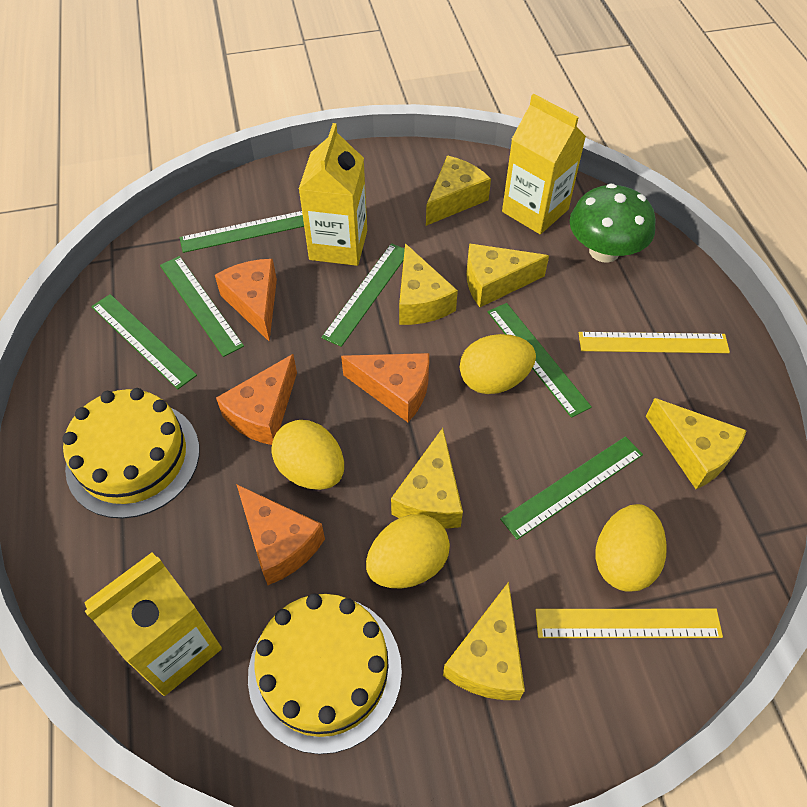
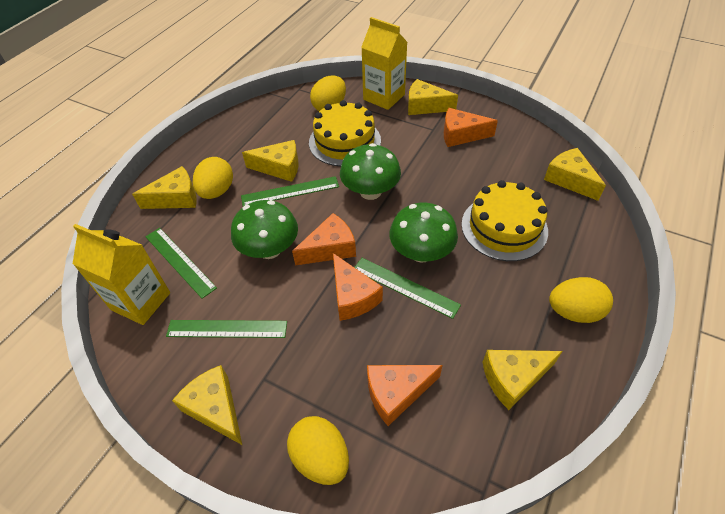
green mushroom: [570,183,656,263] = 1 -> [231,200,298,259] [340,143,401,200] [389,203,458,263] = 3
green ruler: [91,294,197,389] [160,256,244,357] [180,211,304,253] [321,243,405,347] [488,303,592,418] [500,436,643,540] = 6 -> [145,228,217,299] [166,320,287,338] [241,176,339,206] [354,258,461,319] = 4
yellow carton: [84,553,222,696] [299,123,367,266] [502,94,586,234] = 3 -> [73,224,170,325] [361,17,408,110] = 2
yellow ruler: [536,609,723,638] [579,332,730,353] = 2 -> none = 0

